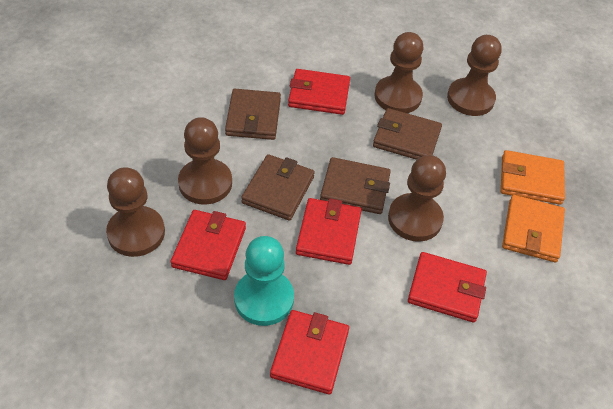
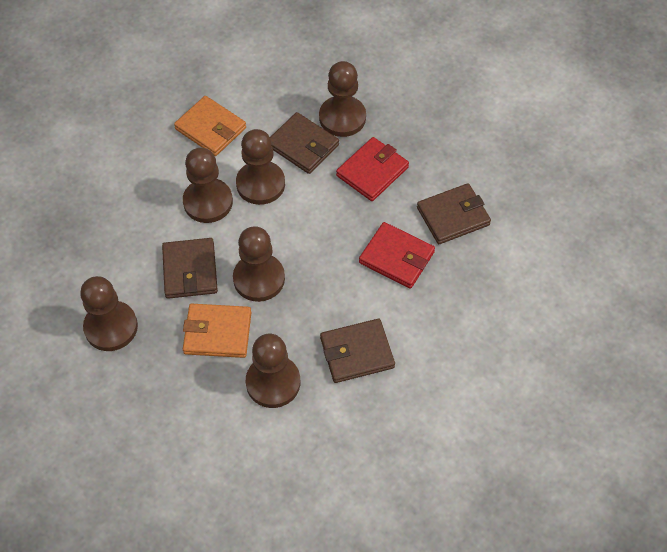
brown pawn: [106,167,165,257] [178,117,232,205] [374,32,423,113] [388,155,446,242] [447,35,502,116] = 5 -> [80,276,138,351] [183,148,233,223] [233,226,285,302] [236,129,285,205] [246,334,300,408] [319,61,366,137] = 6
red wallet: [171,210,246,280] [270,310,349,395] [288,69,350,115] [296,198,361,265] [408,252,487,323] = 5 -> [336,137,409,201] [359,222,435,288] = 2
turquoise pawn: [234,236,294,326] = 1 -> none = 0

